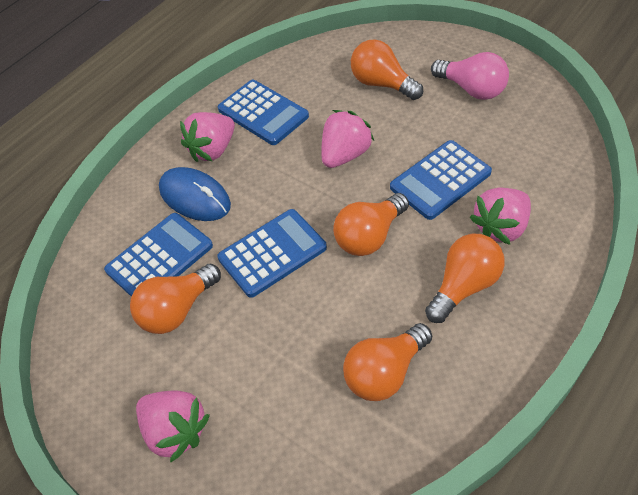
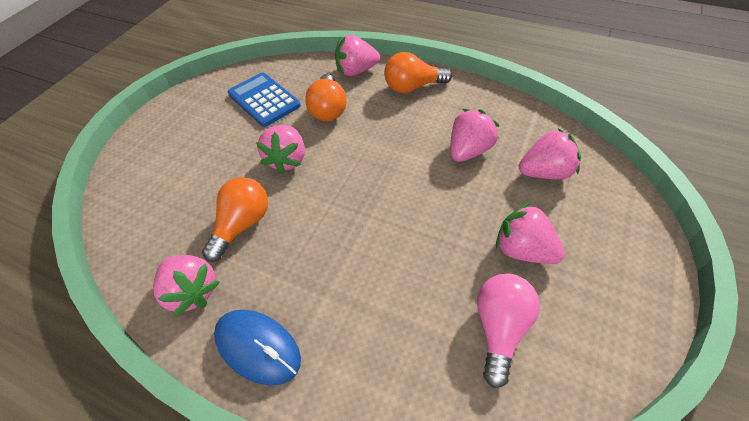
blue calculator: [104,213,213,297] [217,209,327,298] [218,80,309,145] [390,140,492,220] = 4 -> [228,72,301,127] = 1
orange light bulb: [130,264,221,334] [333,193,409,256] [343,323,432,401] [351,39,423,100] [425,234,505,323] = 5 -> [202,177,268,262] [305,74,347,121] [384,52,452,93] = 3
pink strawberry: [136,391,210,463] [180,112,235,162] [321,110,374,168] [470,188,531,245] = 4 -> [153,255,220,316] [256,125,305,174] [335,35,380,76] [450,109,500,162] [496,202,565,264] [519,128,581,179] = 6

